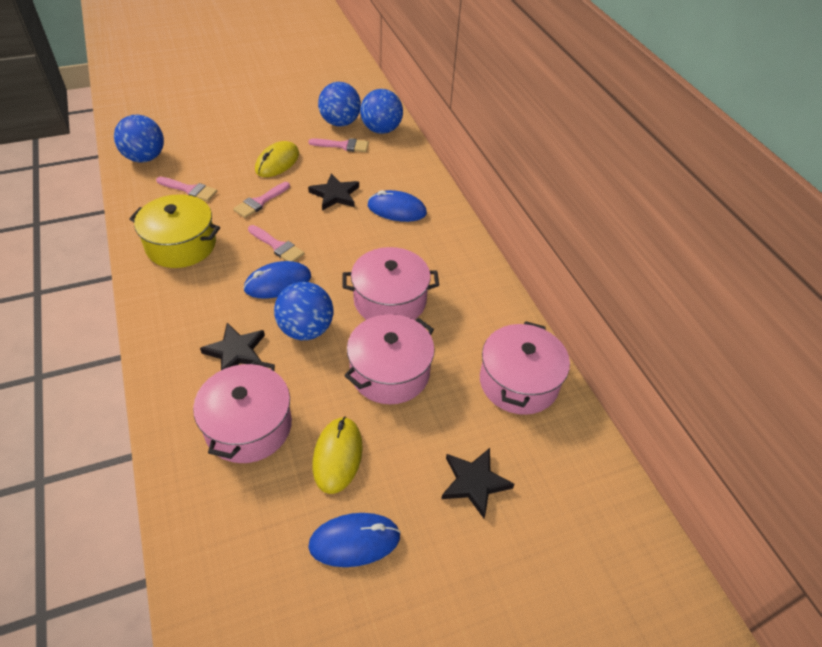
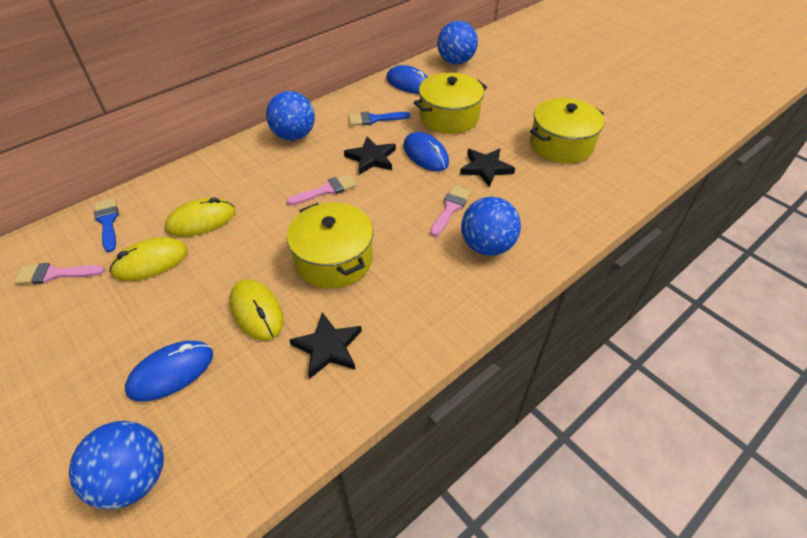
blue brush: none = 0 -> [94,198,119,252] [348,112,410,126] = 2
pink brush: [156,177,217,201] [233,182,290,218] [248,225,305,262] [308,138,369,152] = 4 -> [14,263,105,285] [286,174,357,205] [430,186,471,237] = 3
pink pot: [193,360,292,463] [343,247,439,320] [344,314,435,404] [480,321,570,415] = 4 -> none = 0
yellow mouse: [255,141,299,177] [312,417,363,494] = 2 -> [109,237,188,281] [165,198,235,237] [229,279,284,341] = 3
yellow pot: [129,194,220,268] = 1 -> [287,203,373,289] [414,73,487,134] [530,98,604,164] = 3

